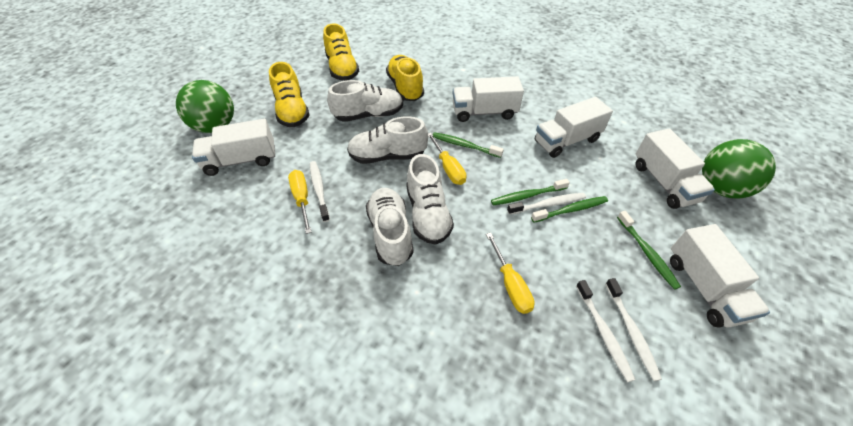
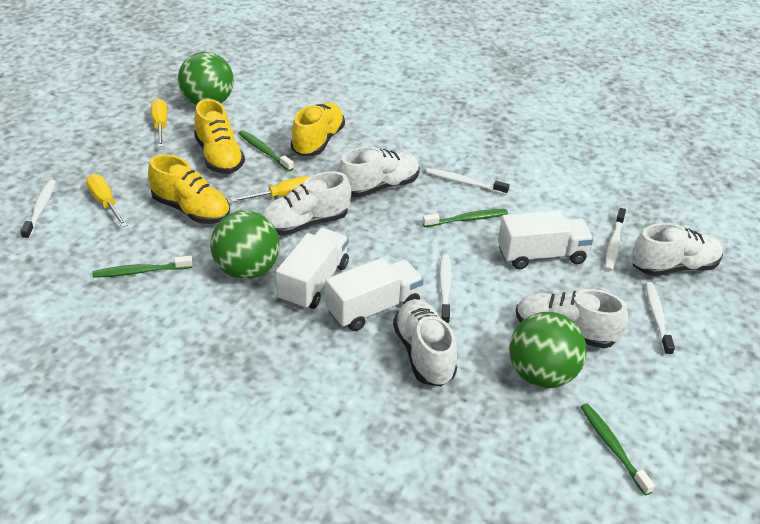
green ball: [176,80,234,133] [702,139,776,199] = 2 -> [178,52,234,105] [210,211,280,279] [509,312,587,388] = 3
white shoe: [327,80,403,122] [347,116,428,164] [366,188,414,266] [406,154,454,244] = 4 -> [261,171,351,236] [337,146,420,197] [393,299,457,386] [516,289,628,349] [631,223,723,276] = 5
white toothbrush: [310,161,330,222] [507,193,586,215] [576,280,635,383] [605,278,662,381] = 4 -> [20,180,56,240] [426,168,510,195] [439,254,452,324] [605,208,626,271] [645,282,675,356] = 5
white truck: [192,119,275,176] [453,76,524,122] [535,97,613,158] [636,129,715,209] [670,224,770,328] = 5 -> [276,228,349,310] [325,258,424,331] [498,211,593,269] = 3

